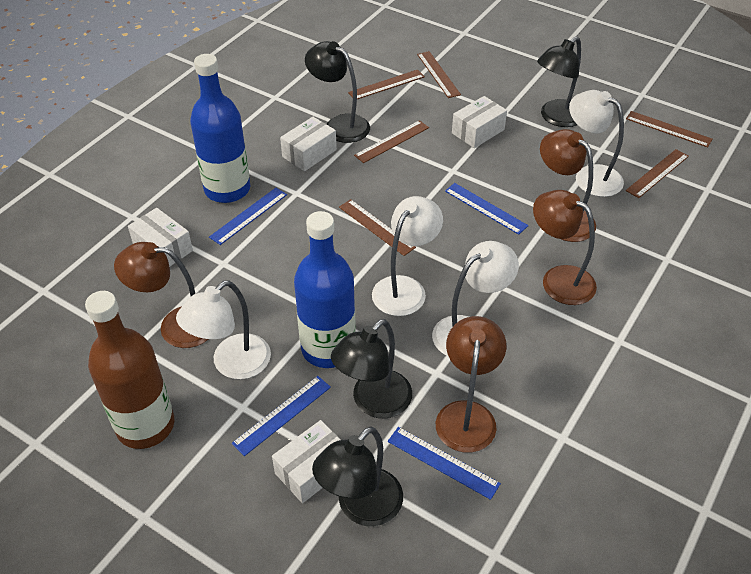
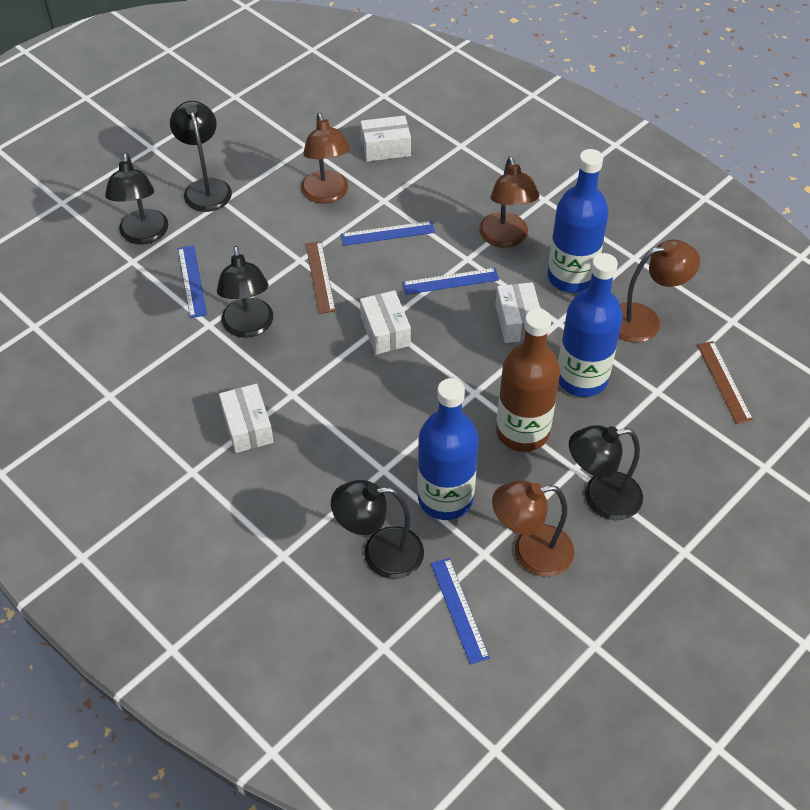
black lamp: [305,41,370,143] [312,426,403,526] [331,319,412,419] [537,37,581,127] = 4 -> [105,153,168,244] [170,101,232,212] [217,246,273,338] [331,480,424,579] [569,425,643,520] = 5
blue bottle: [190,54,250,203] [294,211,356,368] = 2 -> [417,378,479,520] [548,149,609,293] [558,253,623,397] = 3
brown ruler: [339,199,416,256] [348,70,425,99] [354,120,429,163] [417,51,461,98] [626,111,713,147] [626,149,689,198] = 6 -> [306,241,336,314] [697,341,753,424] = 2
white lamp: [176,280,271,379] [372,196,443,316] [432,241,519,357] [569,90,624,197] = 4 -> none = 0

